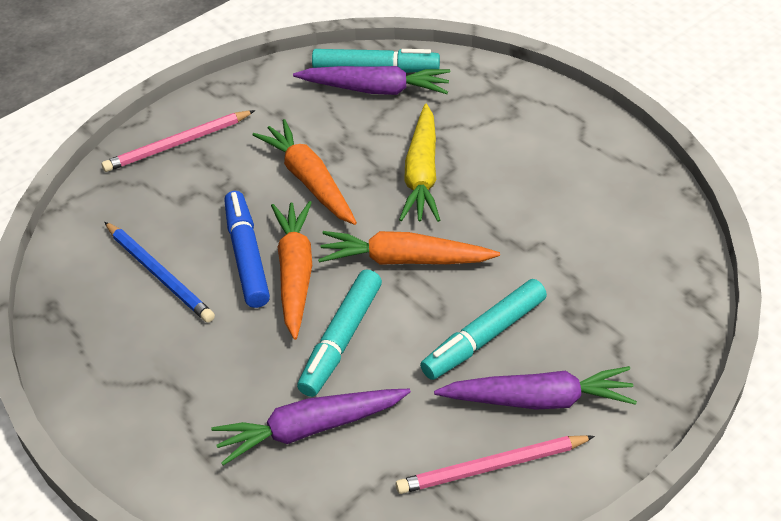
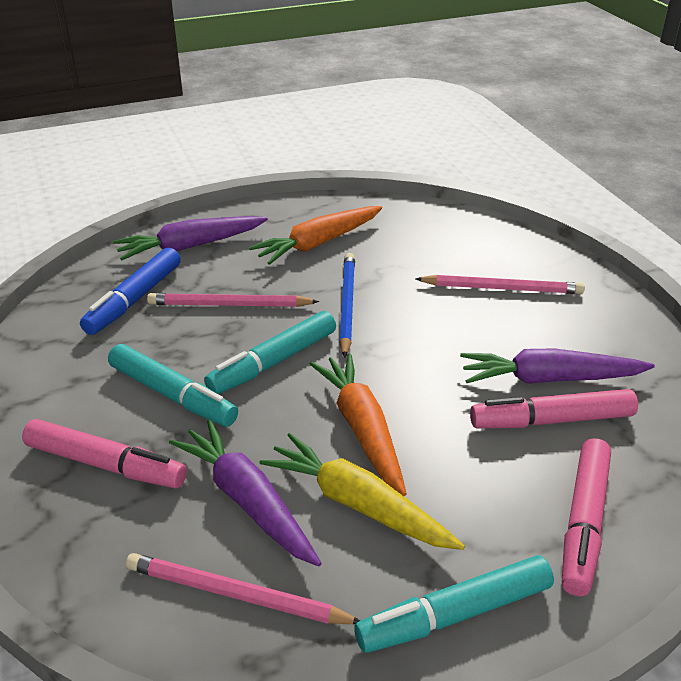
orange carrot: [252,119,357,225] [271,201,312,340] [318,231,500,265] = 3 -> [249,206,382,265] [310,353,406,496] = 2
pink marker: none = 0 -> [22,419,187,489] [470,389,638,428] [562,438,611,596] = 3
pink pencil: [102,110,255,172] [396,435,595,494] = 2 -> [126,553,360,624] [147,293,319,307] [415,275,585,294] = 3

